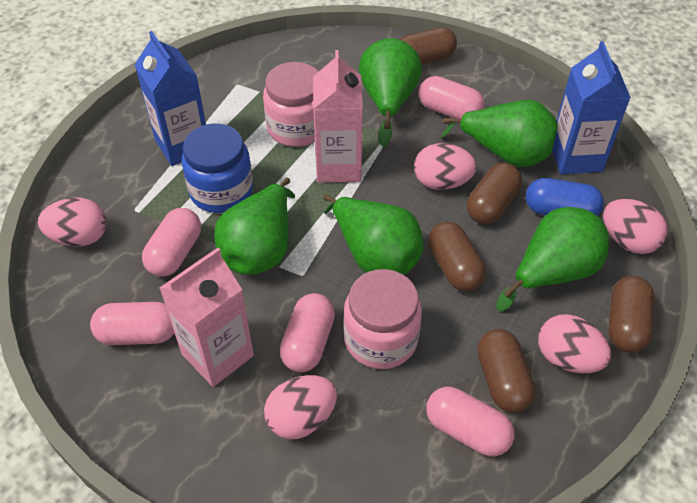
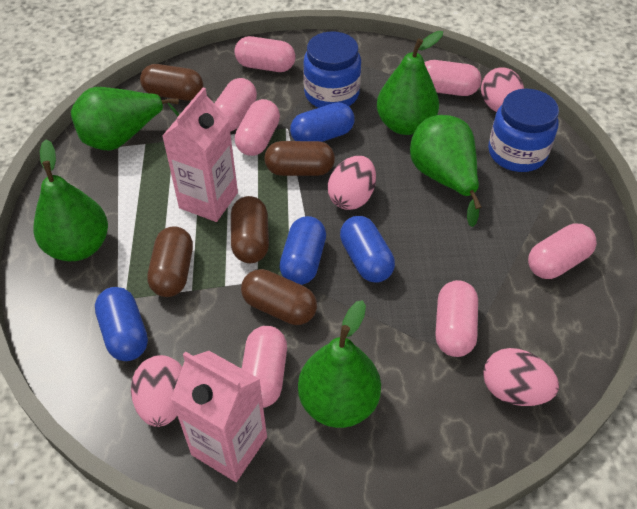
blue capsule: [526,178,604,216] = 1 -> [95,287,148,361] [279,216,326,285] [290,102,354,142] [340,216,395,283] = 4
blue carton: [135,31,206,166] [552,41,631,174] = 2 -> none = 0
blue jar: [182,123,253,213] = 1 -> [303,31,361,108] [488,89,559,172] = 2
pink capsule: [90,302,174,345] [142,208,201,277] [280,293,335,372] [419,76,485,119] [426,387,514,456] = 5 -> [214,78,257,132] [234,36,296,72] [235,99,280,156] [242,326,287,408] [425,60,481,96] [435,280,478,357] [528,224,597,279] = 7
pink egg: [38,198,107,247] [264,375,337,439] [414,143,477,190] [538,314,611,374] [603,199,668,254] = 5 -> [131,355,182,427] [328,156,376,210] [481,67,524,112] [483,348,559,406] = 4
pink jar: [263,62,318,147] [343,269,422,369] = 2 -> none = 0

